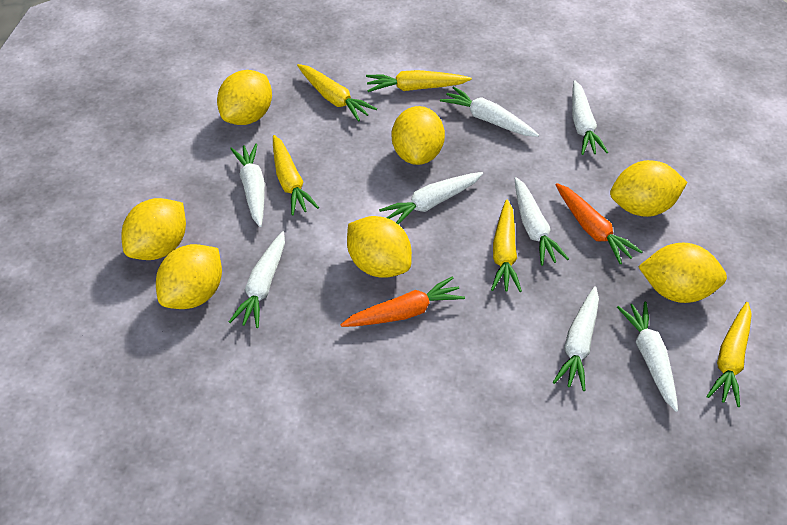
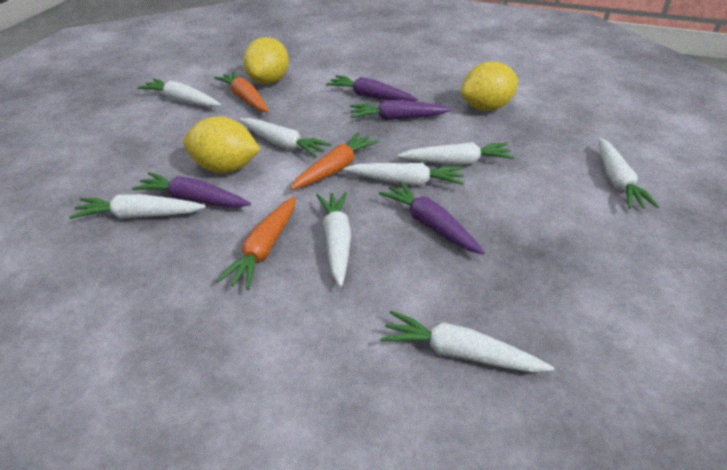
orange carrot: [341,276,465,327] [556,183,643,264] = 2 -> [214,71,269,112] [216,196,296,290] [290,133,379,190] = 3
purple carrot: none = 0 -> [132,172,251,208] [326,75,418,101] [350,100,452,120] [378,181,485,254] = 4
yellow carrot: [273,135,319,216] [297,64,377,122] [366,70,472,92] [491,200,522,292] [706,302,752,407] = 5 -> none = 0
yellow lemon: [122,198,186,260] [156,244,222,309] [217,70,272,125] [347,216,412,278] [392,106,445,165] [610,160,687,217] [638,243,727,303] = 7 -> [183,116,261,173] [243,37,289,84] [461,61,518,111] = 3

